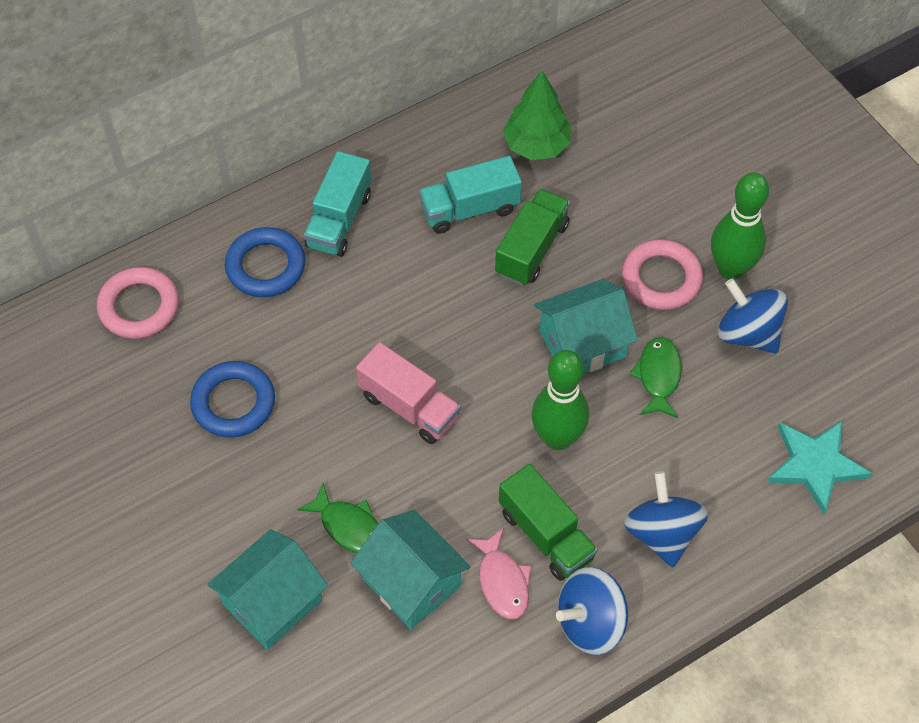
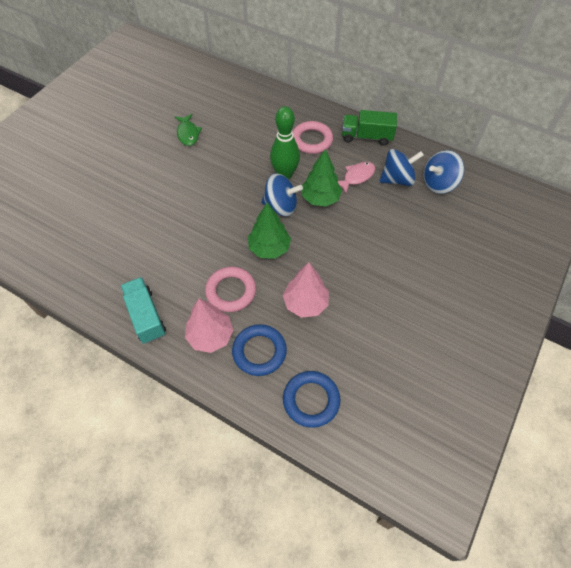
green bowling pin: [532,350,589,450] [711,173,769,280] = 2 -> [270,106,300,180] = 1
green fish: [297,483,378,554] [630,337,682,418] = 2 -> [175,114,202,146] = 1
green tree: [503,71,571,160] = 1 -> [248,202,291,259] [302,149,342,207] = 2
green truck: [495,189,570,286] [499,464,598,581] = 2 -> [342,110,397,146] = 1
pink tree: none = 0 -> [185,298,233,353] [283,262,329,318] = 2
pink truck: [356,342,461,444] = 1 -> none = 0
turquoise house: [207,529,328,650] [350,510,471,629] [534,279,638,374] = 3 -> none = 0
turquoise star: [767,420,872,514] = 1 -> none = 0
turquoise truck: [304,151,371,257] [419,156,522,234] = 2 -> [121,277,166,344] = 1

